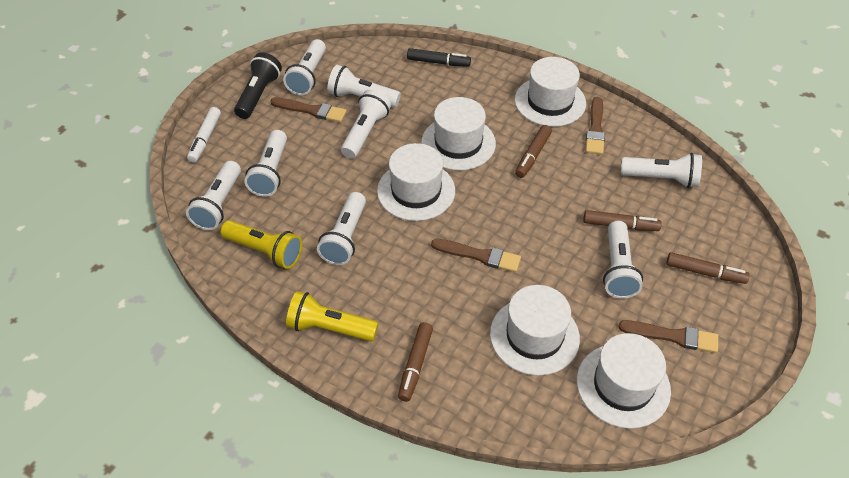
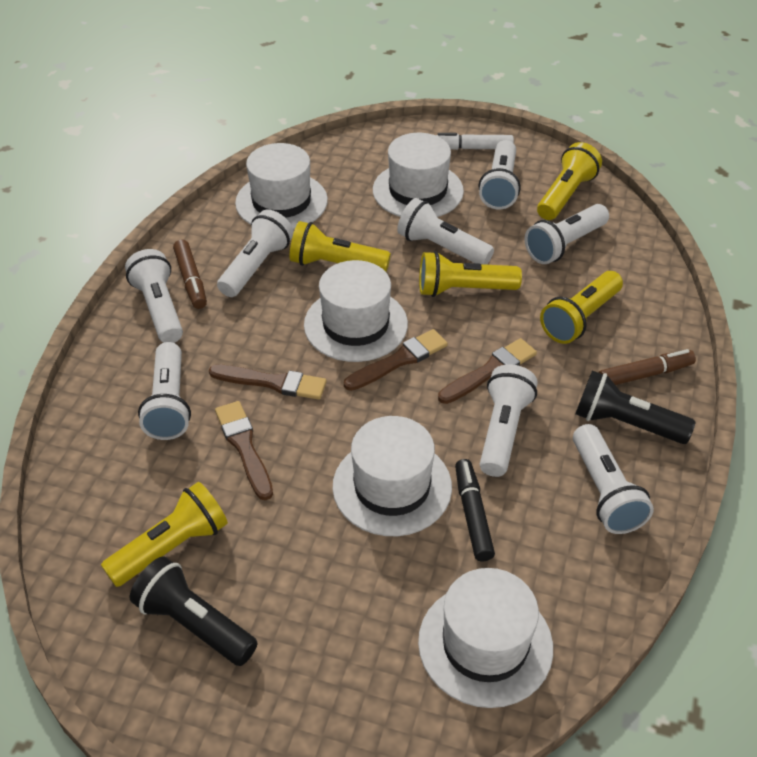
black flashlight: [234,52,282,119] = 1 -> [130,556,258,666] [575,370,696,444] = 2
brown marker: [398,322,433,402] [515,125,552,178] [583,210,662,231] [666,252,750,284] = 4 -> [173,240,207,309] [598,349,696,385] = 2
yellow flashlight: [221,220,302,269] [286,291,379,341] = 2 -> [101,482,228,587] [289,221,391,272] [419,251,522,297] [537,142,602,220] [540,271,623,344] = 5

